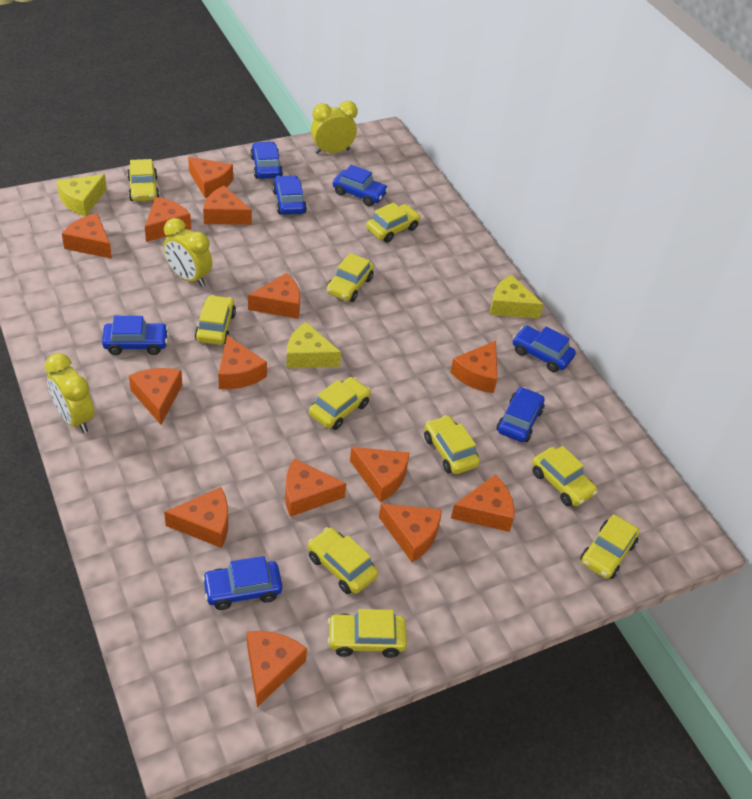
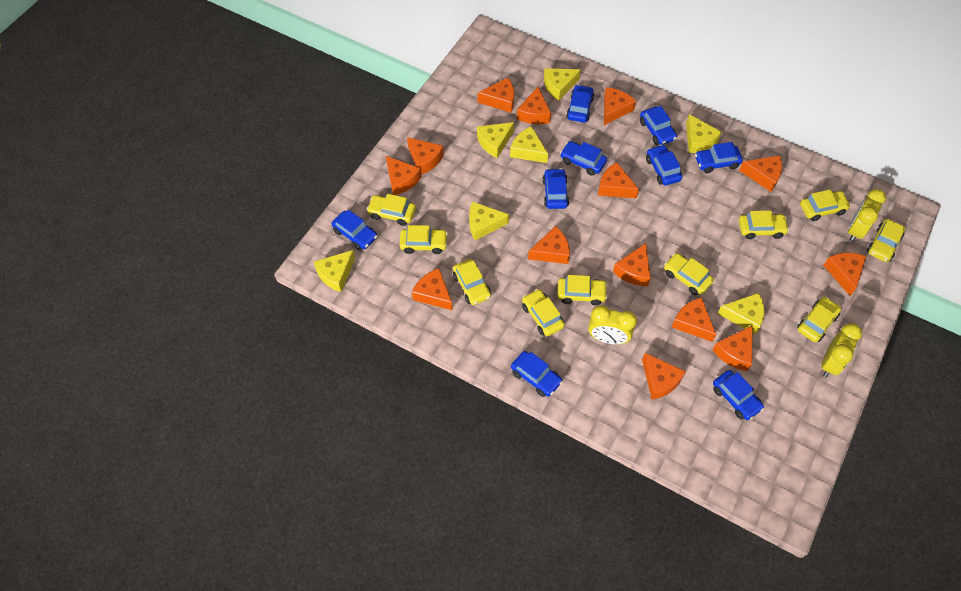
blue car: [102,316,168,355] [202,556,282,610] [250,142,283,179] [272,175,307,215] [333,165,388,206] [497,387,545,442] [513,326,576,372] = 7 -> [331,210,377,250] [511,351,563,397] [542,168,569,209] [560,141,607,176] [566,85,594,123] [640,106,677,145] [646,145,682,185] [695,142,743,173] [713,370,764,420] = 9
yellow cheese: [57,174,107,216] [286,322,341,368] [490,275,544,319] = 3 -> [314,250,355,292] [469,201,509,241] [477,122,514,158] [510,126,548,163] [544,68,581,101] [686,114,722,153] [717,293,764,335] = 7

